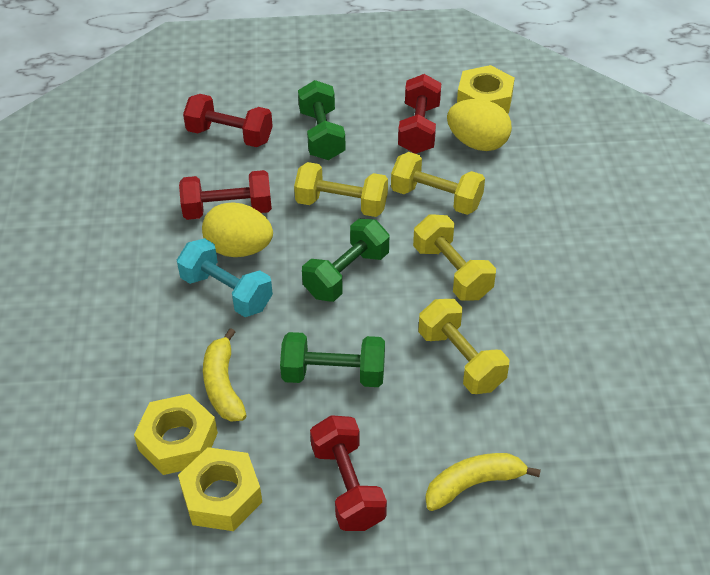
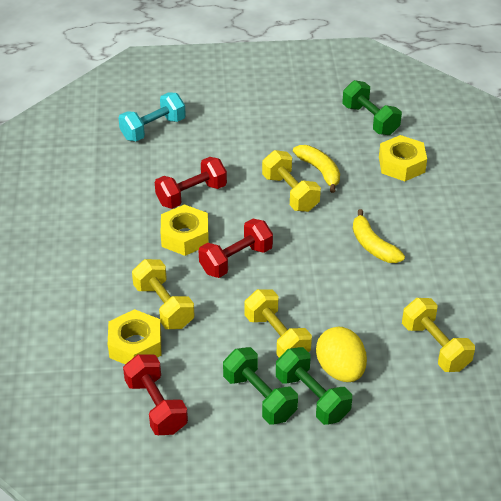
red dumbbell: [179,170,272,220] [183,94,273,147] [310,415,387,531] [398,74,441,154] = 4 -> [123,354,188,435] [155,157,227,209] [199,219,273,278] = 3
yellow egg: [202,202,273,257] [447,99,512,151] = 2 -> [316,327,367,382] = 1

